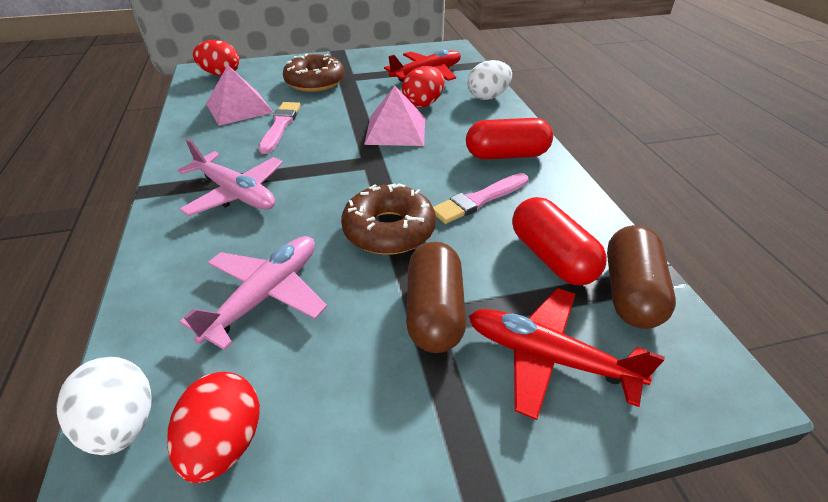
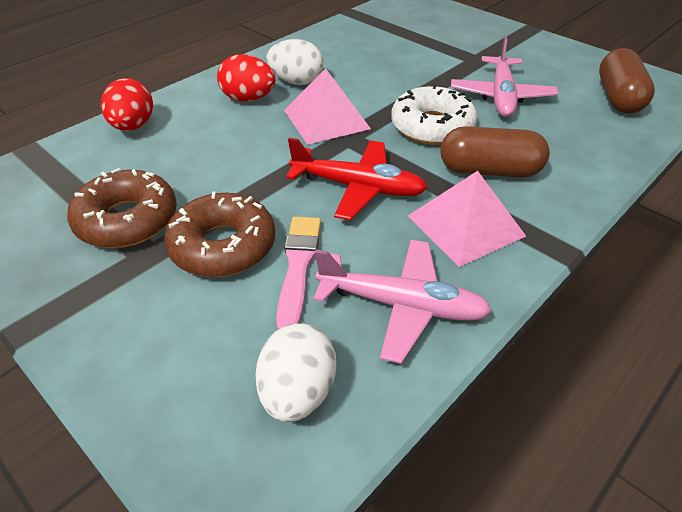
pink brush: [259,102,301,154] [433,173,529,224] = 2 -> [276,217,321,330] = 1
red capsule: [466,118,553,159] [512,197,607,285] = 2 -> none = 0
red egg: [167,372,260,483] [193,40,239,76] [402,66,444,108] = 3 -> [101,78,153,131] [217,54,276,101] = 2
red plane: [384,49,461,82] [469,288,665,420] = 2 -> [286,138,428,221] = 1
white donut: none = 0 -> [391,84,477,145] = 1

